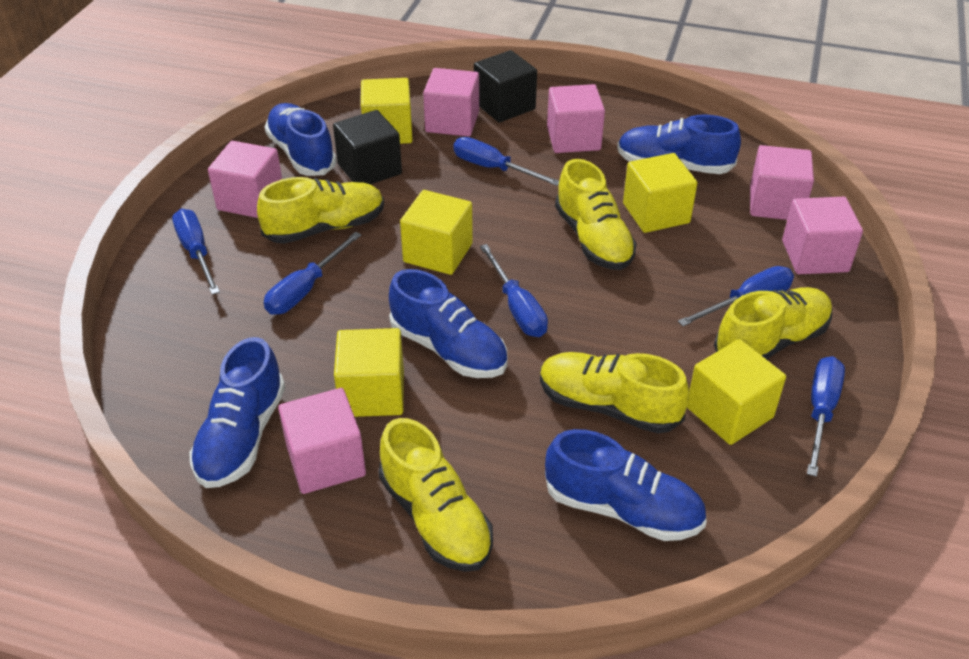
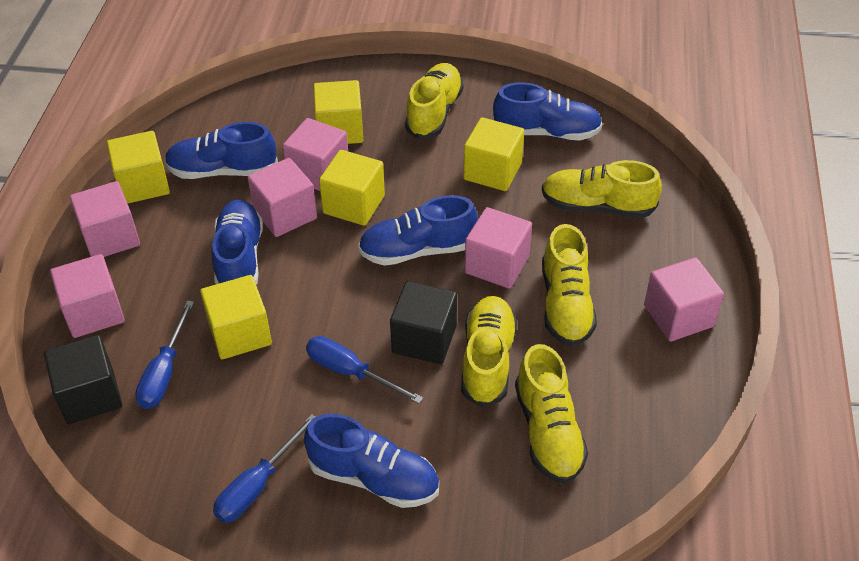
blue screwdriver: [172,209,220,295] [264,232,361,315] [453,137,559,186] [480,244,548,337] [678,266,794,326] [807,356,845,477] = 6 -> [135,301,194,409] [213,414,315,523] [306,336,423,404] = 3

